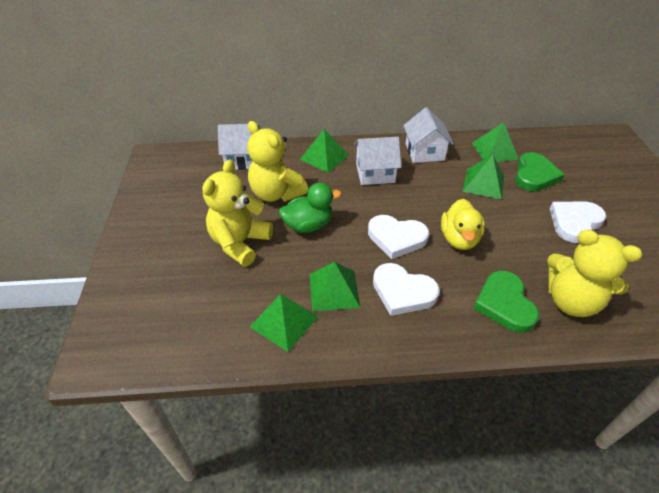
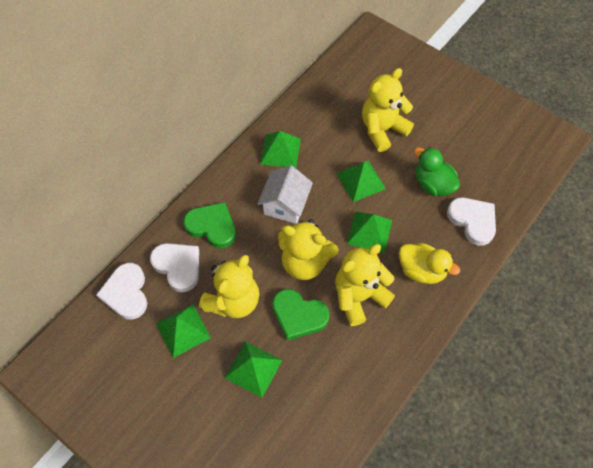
white house: [218,124,261,170] [354,137,401,185] [403,107,454,163] = 3 -> [258,166,313,224] = 1
yellow teddy bear: [202,159,273,267] [247,121,308,202] [547,230,642,317] = 3 -> [199,255,259,318] [278,219,339,280] [335,244,395,326] [362,68,414,152] = 4

